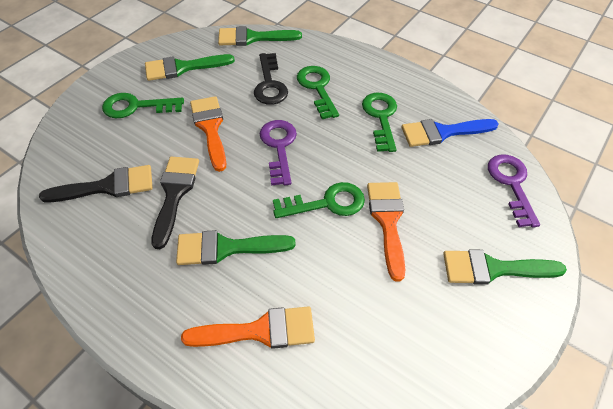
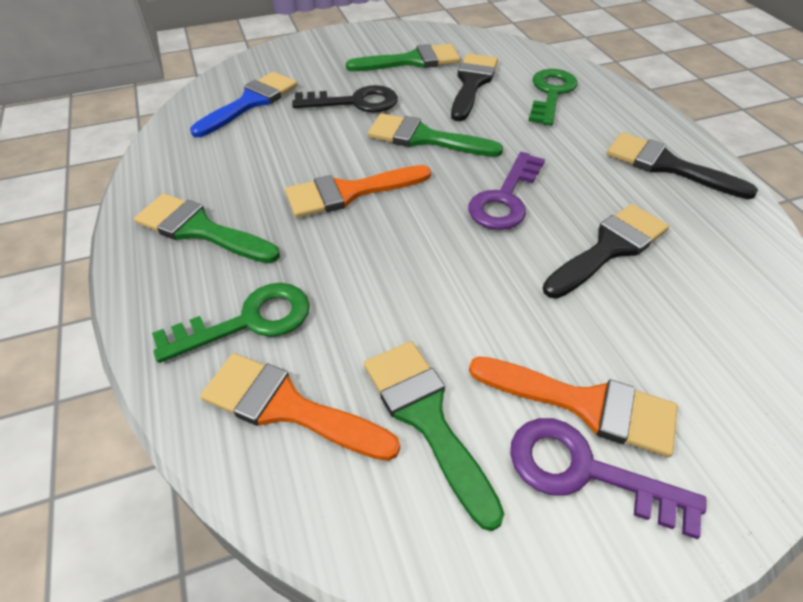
black brush: [39,165,153,202] [151,157,199,249] = 2 -> [451,54,498,121] [543,204,669,299] [607,132,758,199] = 3
green key: [102,93,184,118] [273,182,365,218] [297,66,339,119] [362,93,397,152] = 4 -> [152,283,310,363] [528,69,578,126] = 2

